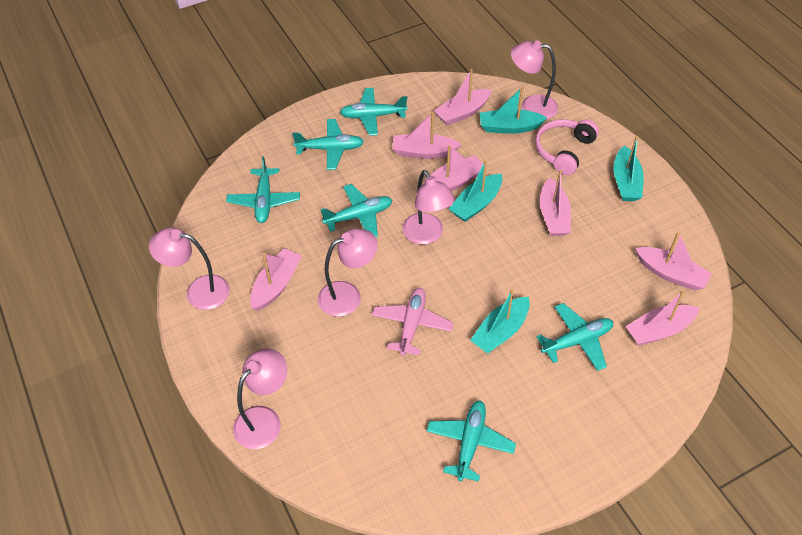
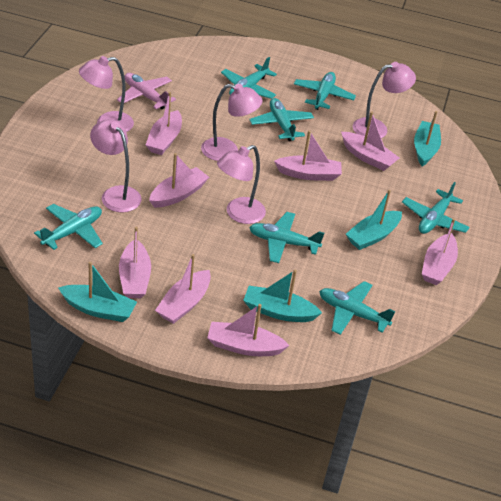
pink boat: [250,248,302,311] [392,112,462,159] [423,145,483,191] [434,69,491,126] [540,170,571,236] [625,290,699,345] [635,232,712,290] = 7 -> [119,227,151,298] [146,92,182,155] [149,153,209,208] [155,254,211,324] [207,304,290,356] [274,130,342,181] [341,111,399,171] [422,218,458,285] = 8
pink headphones: [535,119,599,175] = 1 -> none = 0
turquoise plane: [226,156,300,223] [292,119,364,170] [321,184,392,237] [340,88,407,136] [427,400,516,482] [537,303,613,371] = 6 -> [34,204,103,250] [221,57,277,99] [249,212,324,263] [250,98,314,141] [294,72,356,110] [319,281,396,335] [402,182,470,234] = 7

